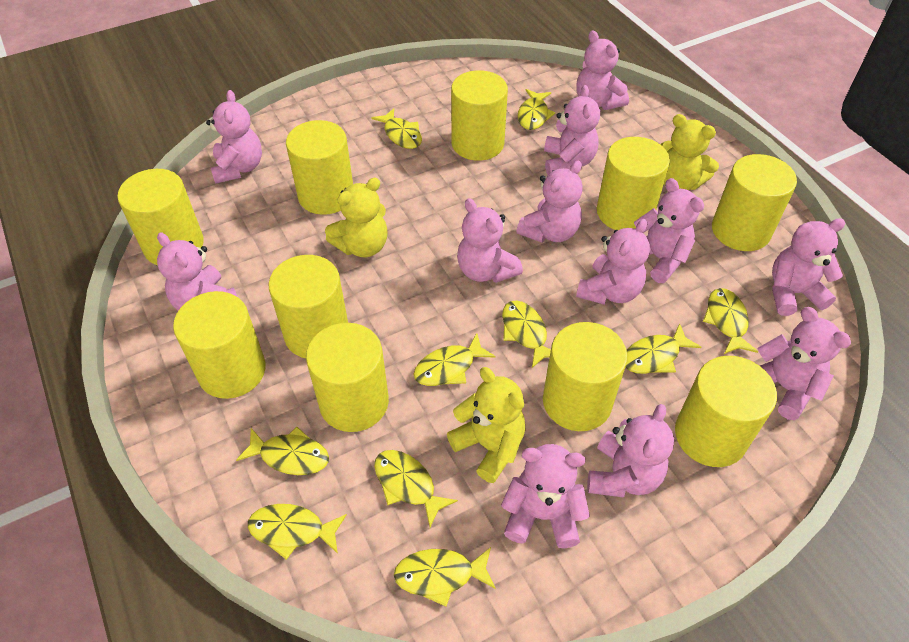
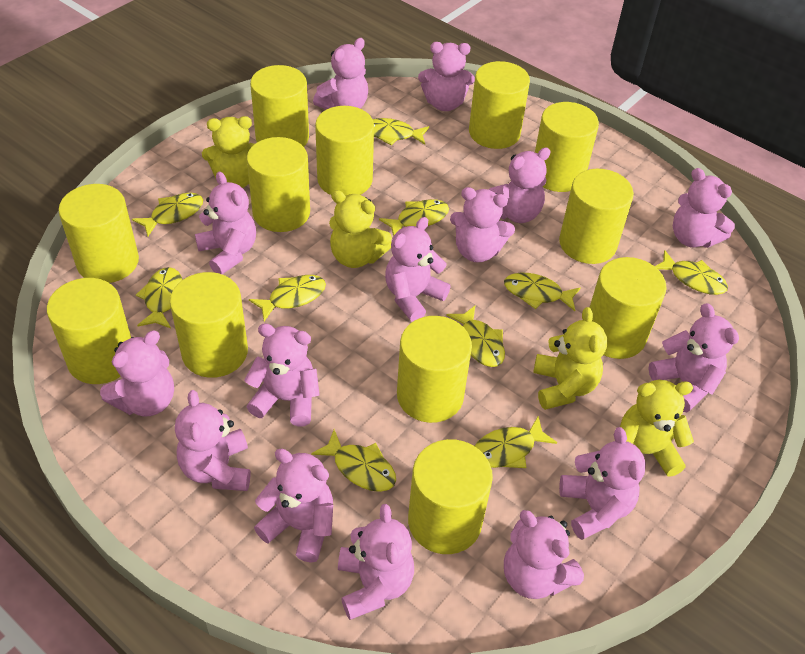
pink teddy bear: [157,232,238,311] [206,90,262,184] [457,198,523,283] [501,444,590,549] [517,160,583,243] [544,85,600,175] [576,30,629,110] [576,219,650,305] [587,404,674,497] [634,178,704,283] [757,307,851,420] [772,218,846,316] = 12 -> [100,330,174,417] [175,390,250,491] [195,172,256,274] [244,323,320,426] [254,449,333,563] [313,38,368,110] [338,504,414,620] [385,217,450,322] [418,42,475,111] [450,187,515,263] [488,147,551,223] [504,510,584,599] [559,427,646,540] [649,303,739,412] [673,168,735,248] = 15
yellow cylinder: [117,169,204,265] [173,291,266,399] [269,255,348,358] [286,120,353,215] [306,323,389,432] [451,70,508,161] [543,322,628,431] [597,137,670,230] [675,356,777,467] [712,154,797,251] = 10 -> [47,278,131,384] [59,184,139,283] [170,272,248,378] [247,137,310,232] [250,65,309,147] [315,106,374,196] [397,316,472,423] [408,439,493,554] [469,61,530,149] [535,102,599,192] [559,169,634,264] [589,257,667,359] = 12
yellow teddy bear: [325,178,388,258] [447,367,525,483] [661,114,719,190] = 3 -> [202,116,254,188] [329,190,392,268] [533,307,607,410] [620,380,694,477] = 4

